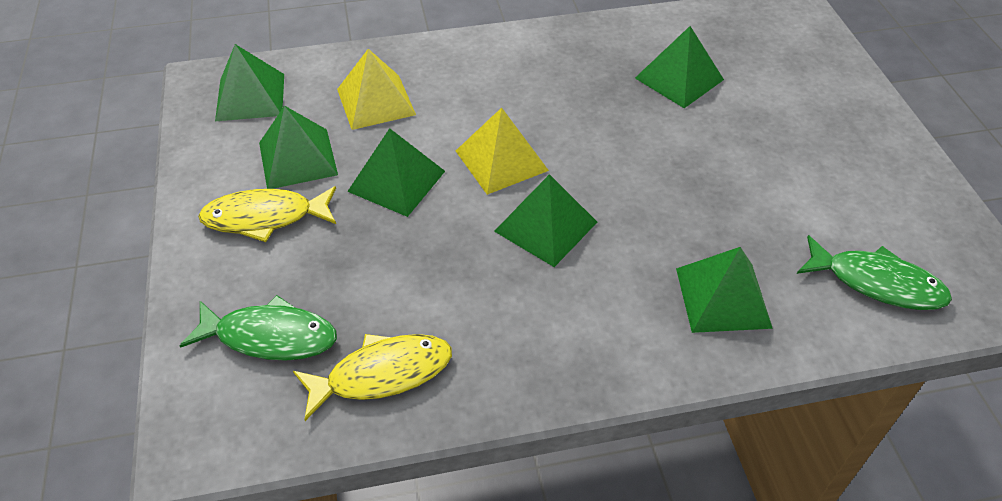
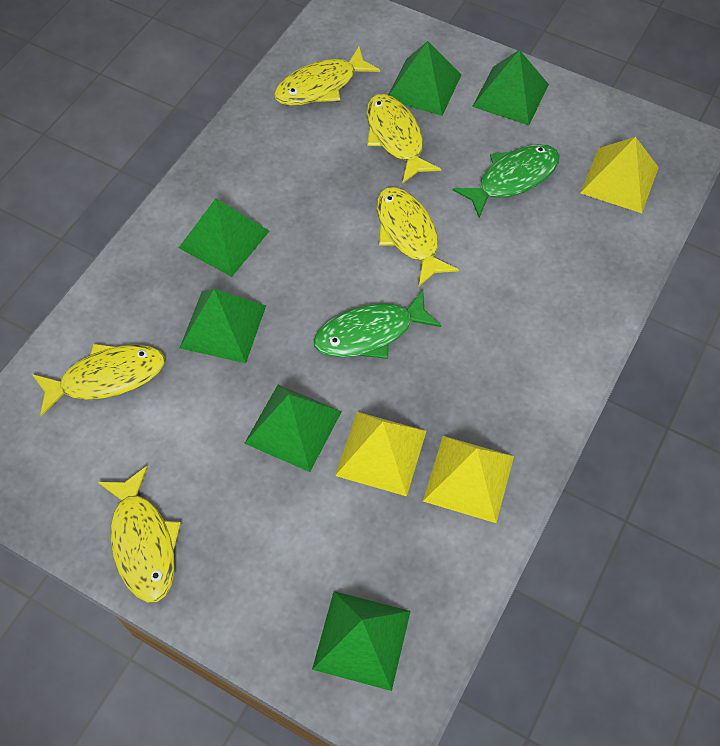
yellow fish: [198,186,336,242] [293,334,452,421] = 2 -> [32,344,165,416] [98,466,181,602] [274,46,380,106] [366,94,441,184] [377,187,459,286] = 5
yellow pyramid: [337,49,416,130] [456,108,549,195] = 2 -> [335,412,426,496] [423,436,514,523] [580,137,659,213] = 3

